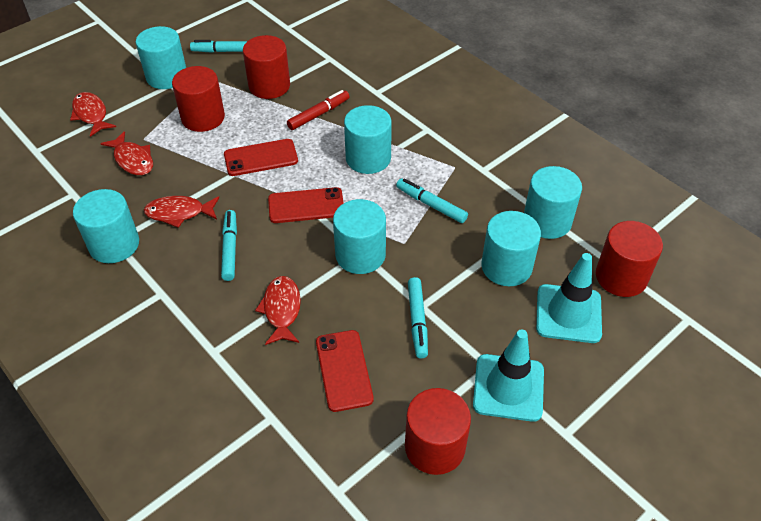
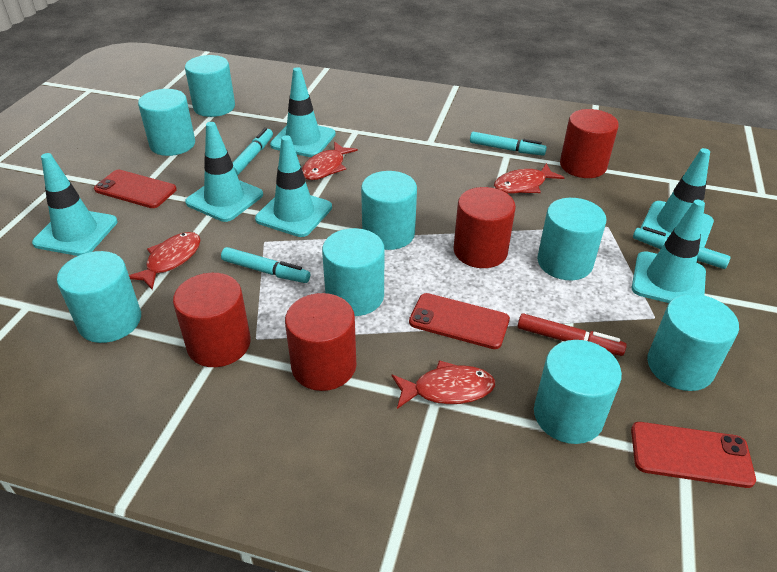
turquoise cylinder: [73,189,139,263] [136,26,186,89] [333,199,386,274] [344,105,392,174] [481,211,541,286] [524,166,582,239] = 6 -> [57,251,141,343] [138,89,195,156] [185,55,235,117] [322,228,384,316] [361,171,417,250] [534,340,622,444] [537,198,606,280] [647,294,739,391] = 8
turquoise traffic cone: [473,329,544,422] [536,253,602,343] = 2 -> [32,153,117,256] [185,122,263,222] [255,135,332,237] [270,67,336,157] [632,200,706,303] [641,148,714,247] = 6

